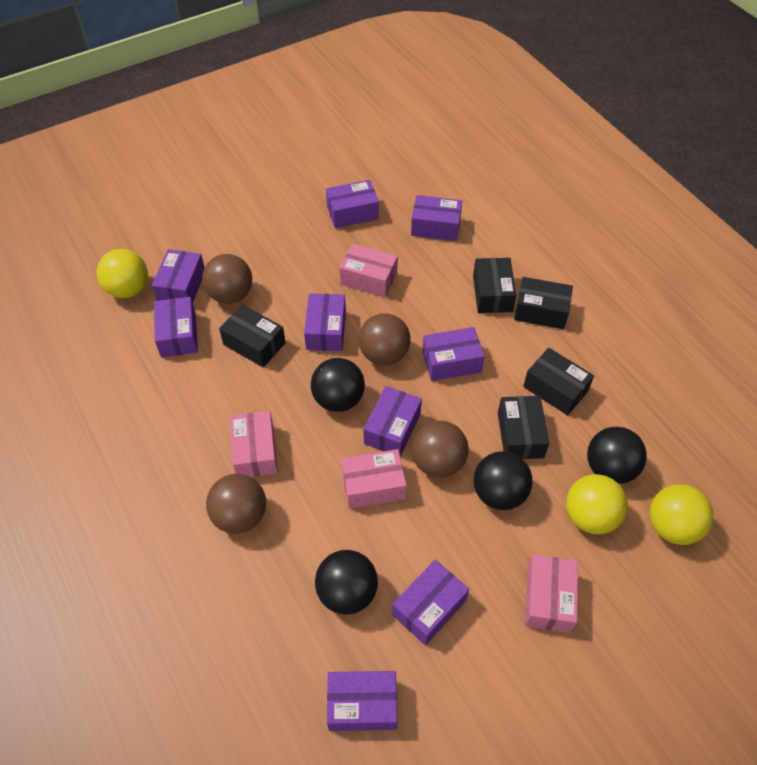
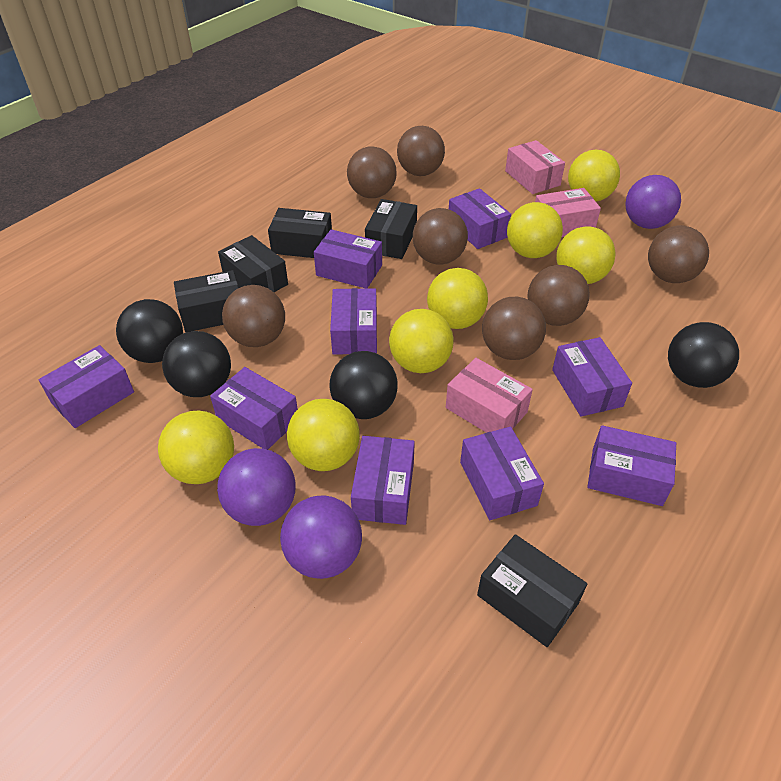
brown ball: [202,254,252,304] [206,474,266,534] [358,313,411,365] [411,421,469,478] = 4 -> [222,285,285,347] [347,146,397,198] [397,126,445,176] [413,208,468,265] [482,297,546,360] [527,265,590,326] [648,226,709,283] = 7
pink box: [230,411,278,477] [339,243,398,297] [341,449,407,509] [525,555,578,633] = 4 -> [446,358,533,433] [505,140,565,194] [535,188,601,237] = 3
purple ball: none = 0 -> [217,448,296,526] [280,496,362,579] [625,175,681,229] = 3
yellow ball: [97,249,148,298] [566,474,628,534] [649,484,713,545] = 3 -> [158,410,234,484] [287,399,360,471] [389,309,454,373] [427,268,488,329] [507,202,563,258] [556,226,616,284] [568,150,620,201] = 7

